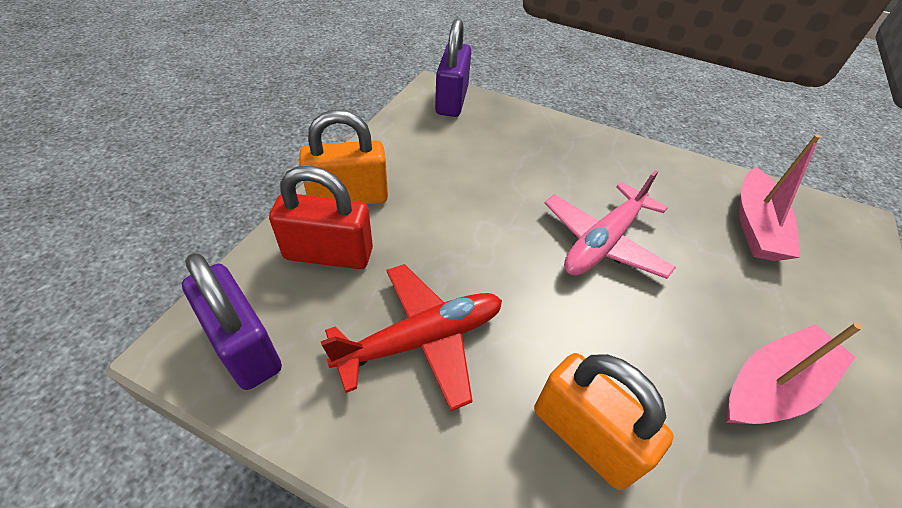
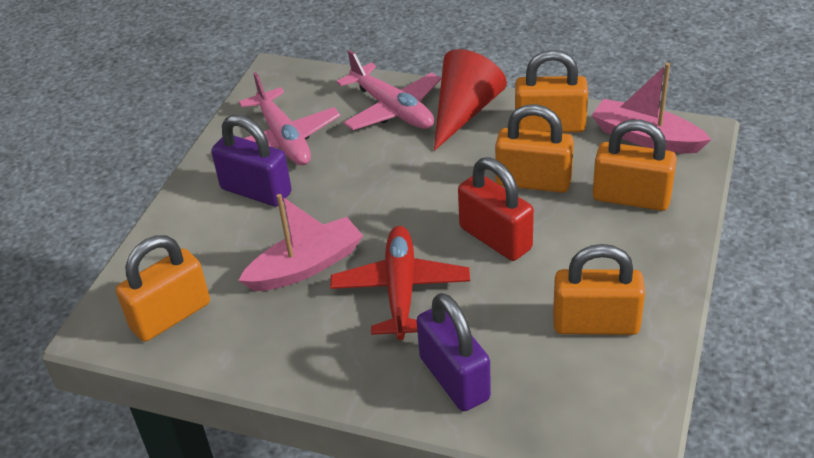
orange padlock: [299,110,388,204] [534,353,674,490] = 2 -> [116,235,210,342] [495,104,574,193] [515,50,588,133] [553,244,645,335] [593,119,677,211] = 5
pink plane: [544,170,676,279] = 1 -> [239,72,340,165] [336,50,441,130] = 2
red cone: none = 0 -> [434,49,507,151] = 1

